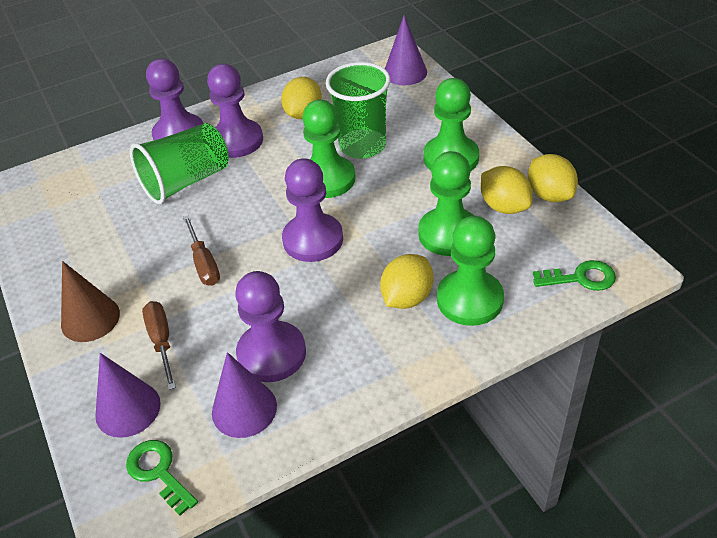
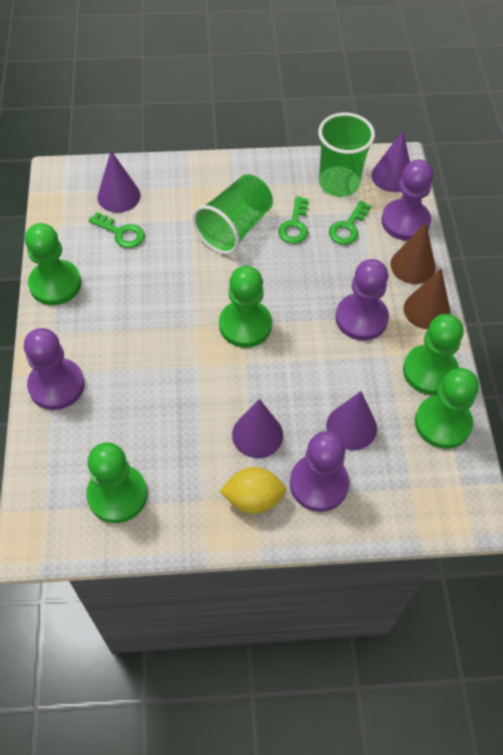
brown cone: [61,261,120,342] = 1 -> [391,223,436,284] [404,268,450,330] = 2
brown screwdriver: [142,301,176,390] [183,215,220,286] = 2 -> none = 0
green key: [126,440,198,516] [533,260,616,291] = 2 -> [89,212,145,248] [278,196,309,244] [329,201,371,245] = 3
green pawn: [302,100,356,198] [418,151,474,256] [423,78,479,171] [437,216,504,326] = 4 -> [25,223,81,305] [86,442,147,523] [219,266,272,348] [403,314,464,395] [415,368,479,449] = 5
purple cone: [95,353,160,438] [212,352,277,438] [385,16,427,85] = 3 -> [97,151,141,213] [232,399,283,458] [326,391,377,450] [372,131,410,192] = 4
yellow lemon: [281,77,322,119] [380,254,434,309] [481,166,532,214] [528,154,578,202] = 4 -> [220,467,286,514] = 1

